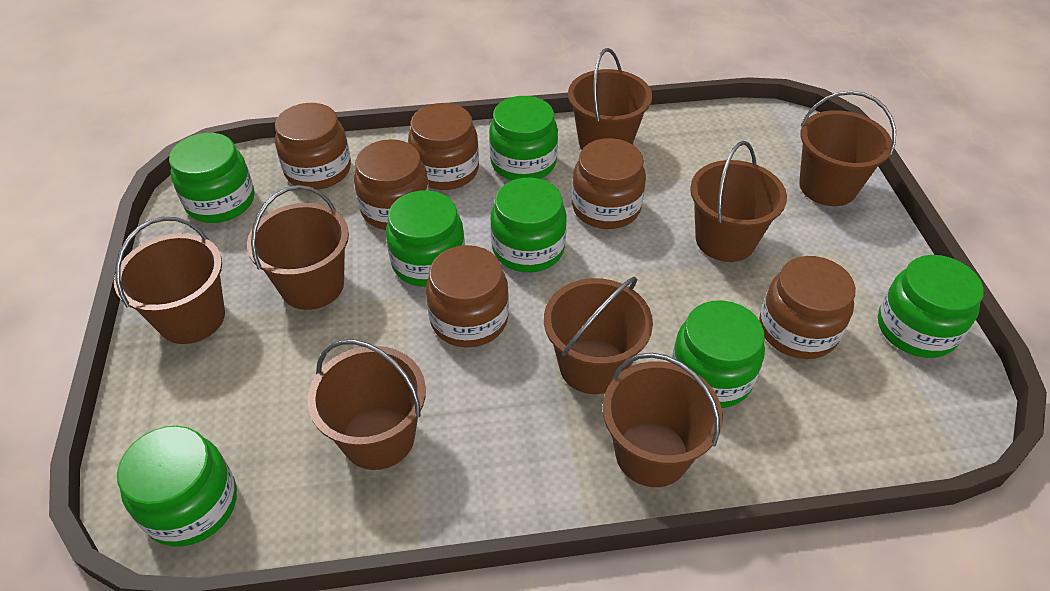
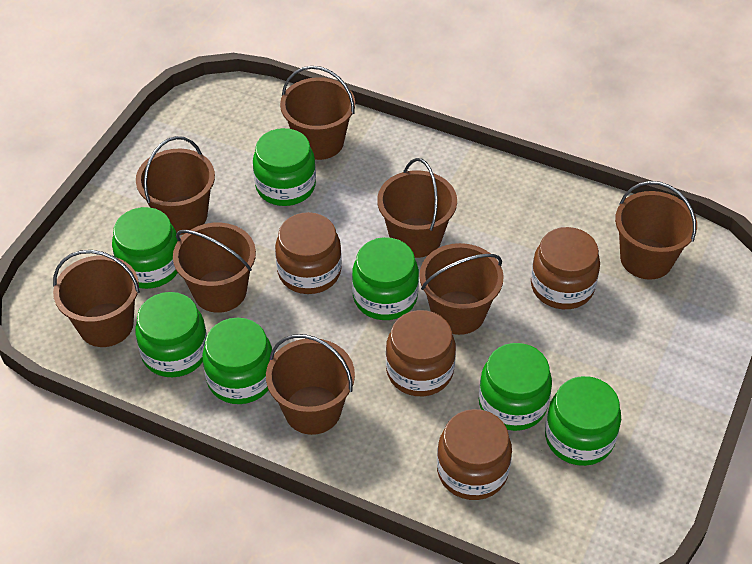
brown jar: [275,103,351,190] [354,139,429,230] [408,103,479,190] [426,245,509,347] [572,138,646,229] [759,256,856,359] = 6 -> [275,212,342,294] [386,310,456,396] [437,409,512,500] [531,227,600,309] = 4

